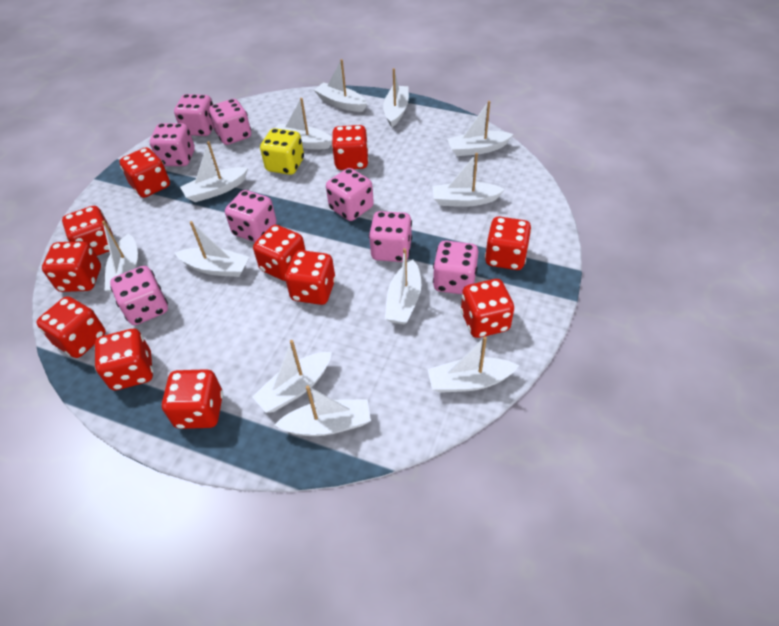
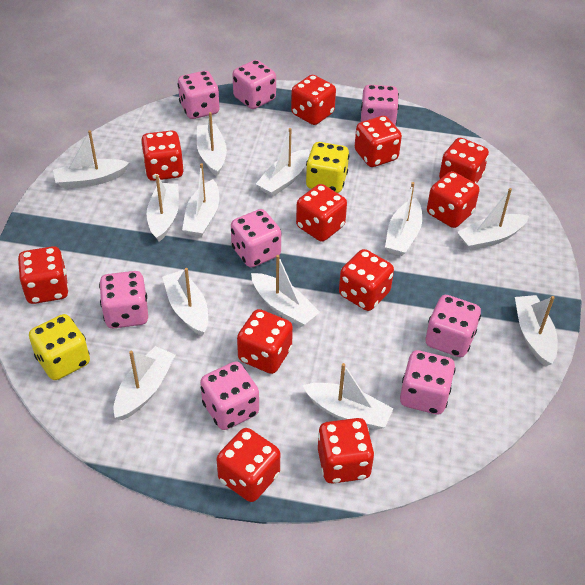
yellow dice: [260,128,304,175] = 1 -> [29,314,90,380] [306,142,349,193] = 2

